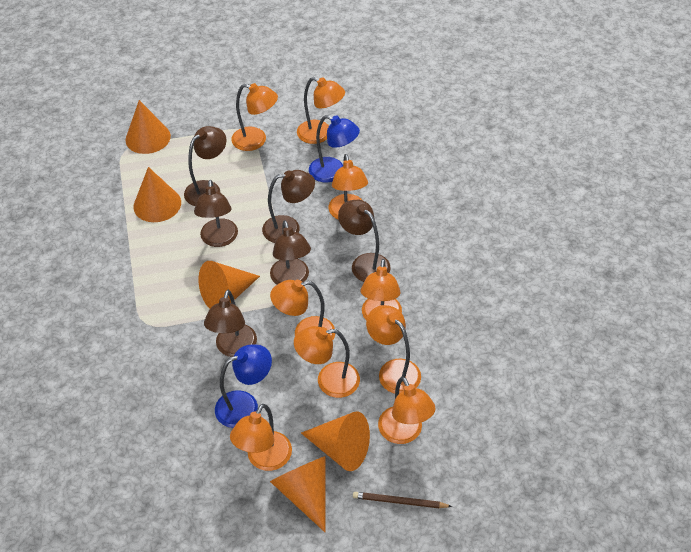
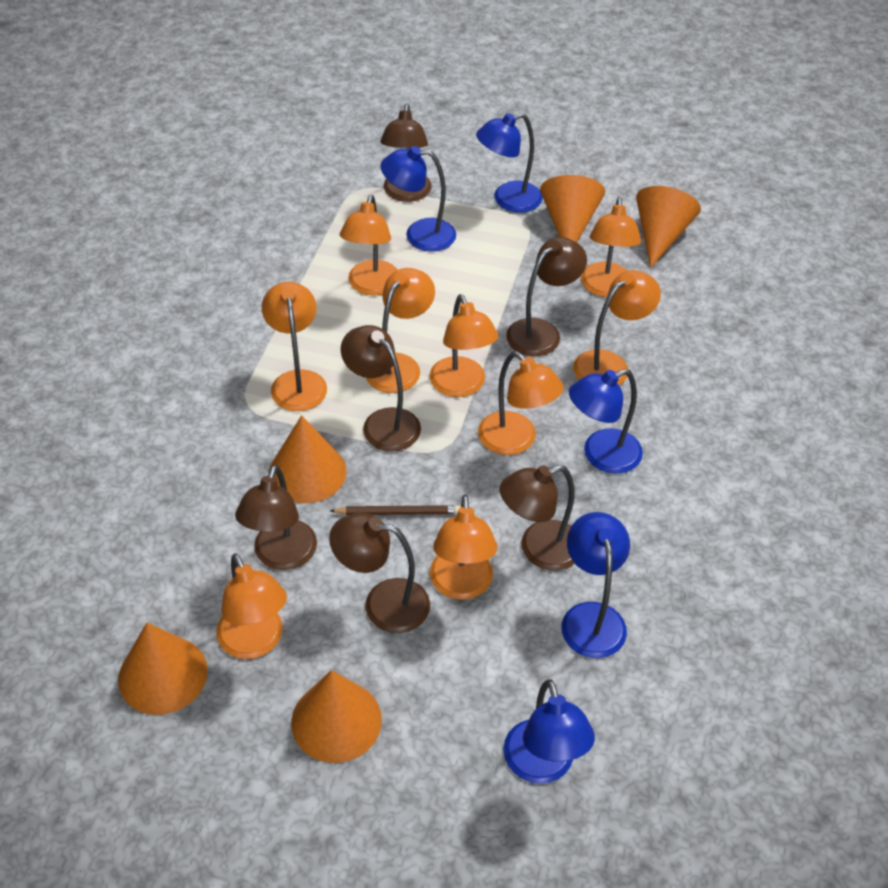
blue lamp: [215,345,272,428] [309,115,360,183] = 2 -> [381,146,456,252] [476,113,543,212] [503,679,595,784] [561,512,630,658] [569,369,643,474] = 5

